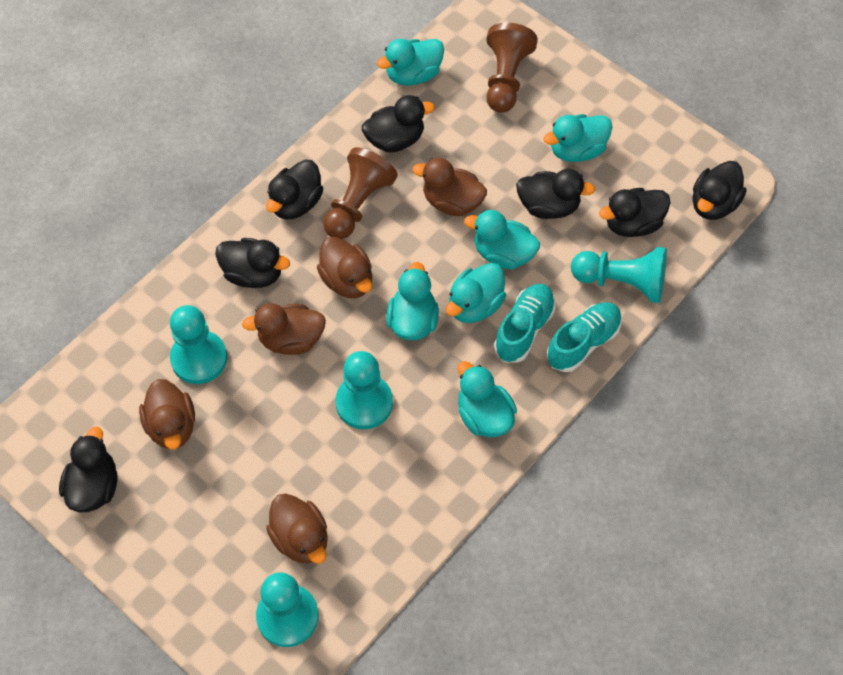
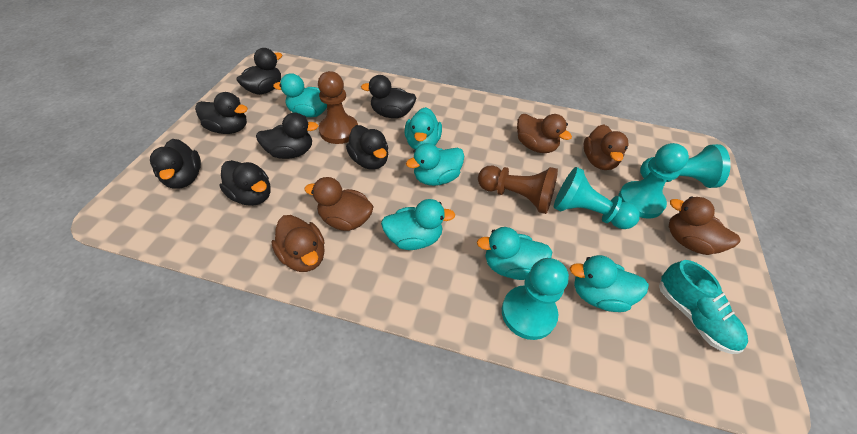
turquoise shoe: [494,284,556,363] [547,302,622,372] = 2 -> [659,260,748,354] = 1

